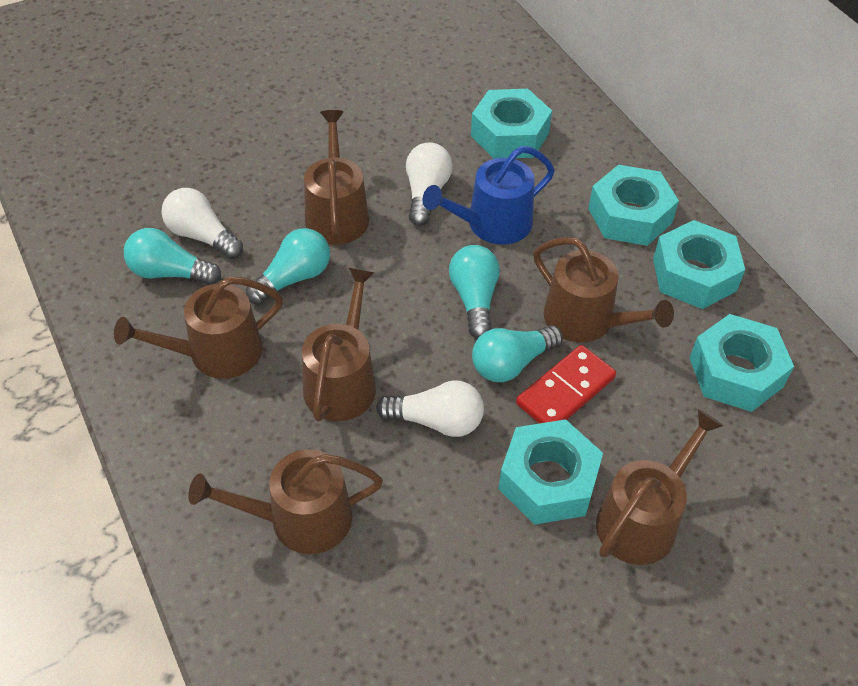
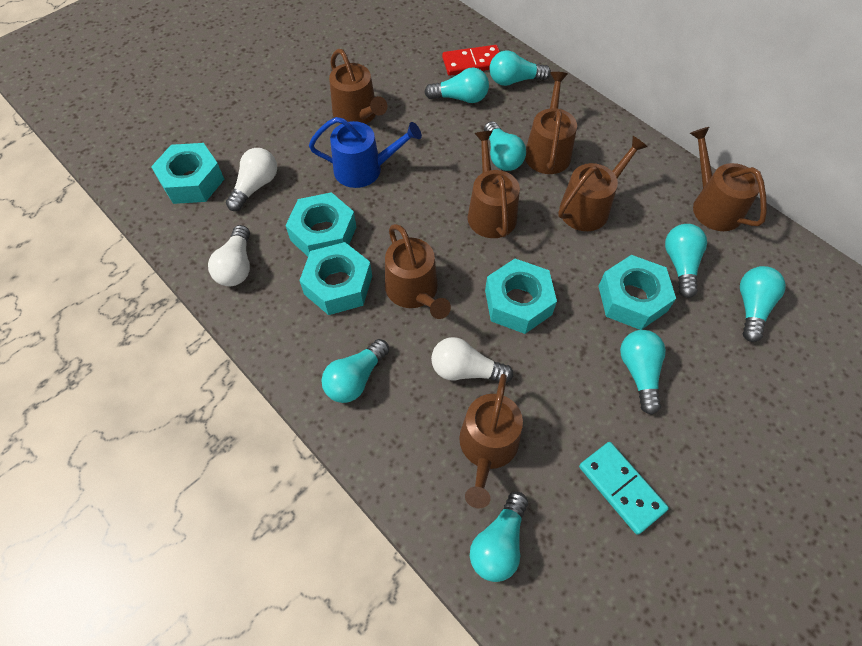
brown watering can: [114,276,283,379] [188,449,383,554] [302,268,376,421] [304,110,369,245] [533,237,674,342] [596,409,724,565] = 6 -> [329,49,387,124] [385,224,451,319] [459,374,523,508] [468,131,520,238] [525,72,577,174] [558,136,648,231] [690,127,767,231] = 7
turquoise domino: none = 0 -> [579,442,669,535] = 1
turquoise light bulb: [124,228,221,285] [246,228,330,305] [449,245,500,339] [472,325,563,382] = 4 -> [321,339,389,403] [424,67,489,103] [470,492,528,582] [484,121,526,171] [490,50,551,86] [620,330,666,415] [665,224,707,298] [740,266,786,342] = 8

